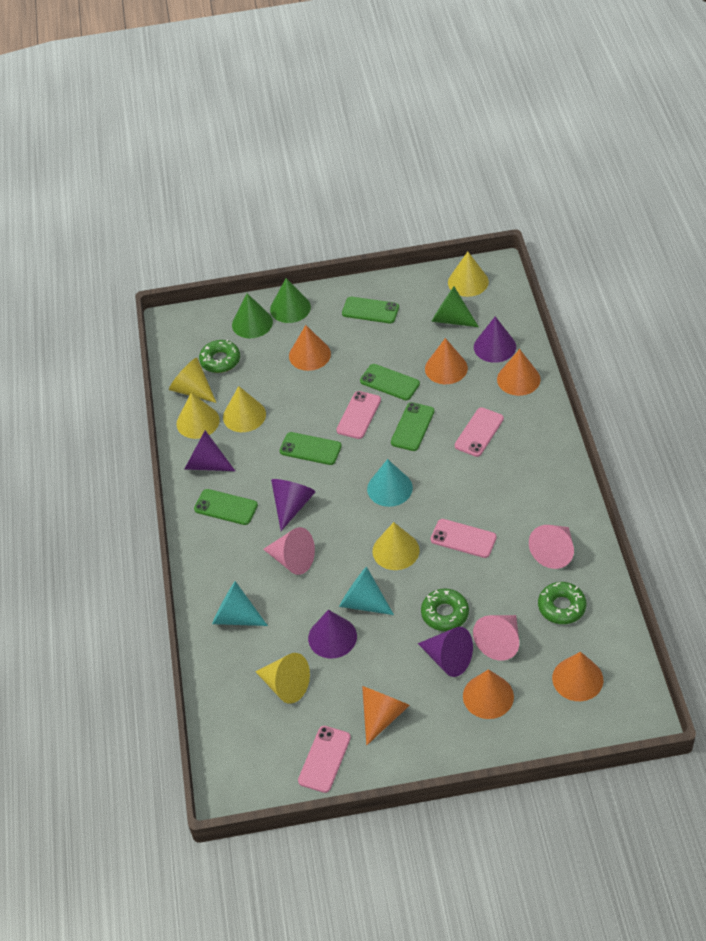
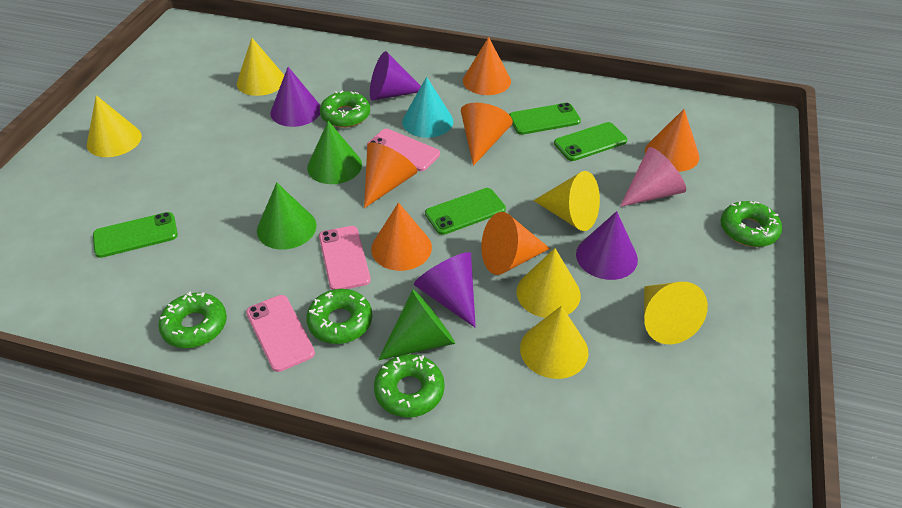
green donut: [199,340,240,373] [421,589,469,631] [538,582,586,624] = 3 -> [158,292,227,348] [306,289,372,344] [320,91,370,128] [374,354,444,418] [721,201,782,247] = 5
green phone: [194,489,258,525] [280,432,342,465] [342,297,399,323] [360,364,420,400] [391,402,435,451] = 5 -> [93,212,178,258] [425,188,506,235] [509,103,581,135] [554,122,627,161] = 4
pink cone: [263,527,315,575] [473,615,519,661] [529,525,574,569] = 3 -> [620,147,686,207] = 1
pink phone: [298,726,351,793] [336,391,381,439] [431,519,497,558] [455,407,504,457] = 4 -> [246,295,315,372] [319,226,371,290] [367,129,440,171] = 3
purple cone: [184,430,235,471] [271,479,316,531] [308,610,357,658] [418,627,473,677] [474,316,516,363] = 5 -> [271,67,321,127] [370,51,421,101] [414,252,476,328] [576,211,638,280] = 4
turquoise cone: [212,581,268,626] [339,567,394,615] [367,459,413,507] = 3 -> [402,77,453,138] = 1

